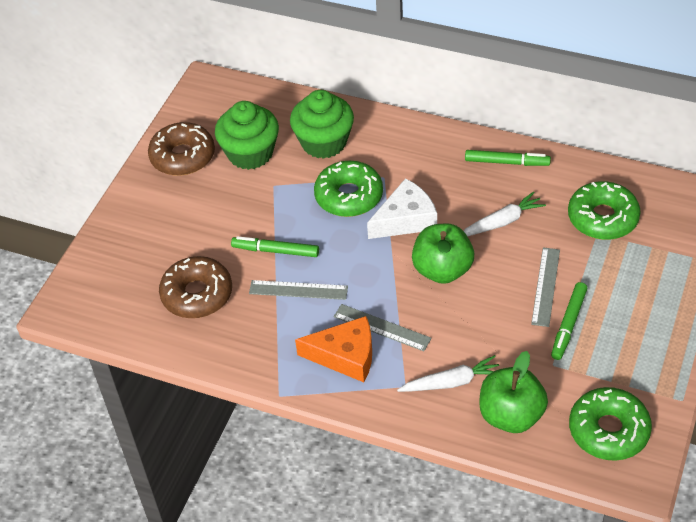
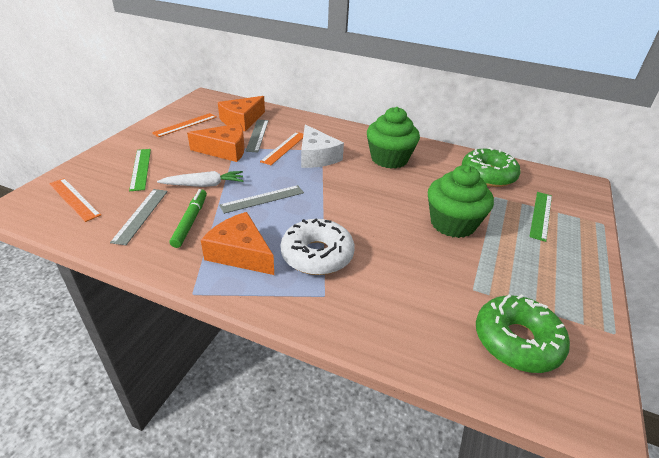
brown donut: [148,122,215,176] [159,256,232,318] = 2 -> none = 0
green apple: [412,223,474,284] [479,351,548,433] = 2 -> none = 0
green donut: [314,161,383,217] [568,181,641,240] [569,387,652,461] = 3 -> [462,147,521,187] [476,294,570,373] = 2
green marker: [231,236,319,257] [465,150,551,166] [551,282,587,360] = 3 -> [170,189,207,248] = 1
green ruler: none = 0 -> [129,149,151,191] [529,192,552,242] = 2
orange cheese: [295,316,372,382] = 1 -> [187,123,245,162] [201,212,274,275] [218,96,265,131] = 3
orange ruler: none = 0 -> [49,178,101,222] [152,113,216,137] [260,132,303,165] = 3
white carrot: [397,355,499,392] [464,192,546,236] = 2 -> [157,171,244,187] = 1
white donut: none = 0 -> [280,219,354,275] = 1

